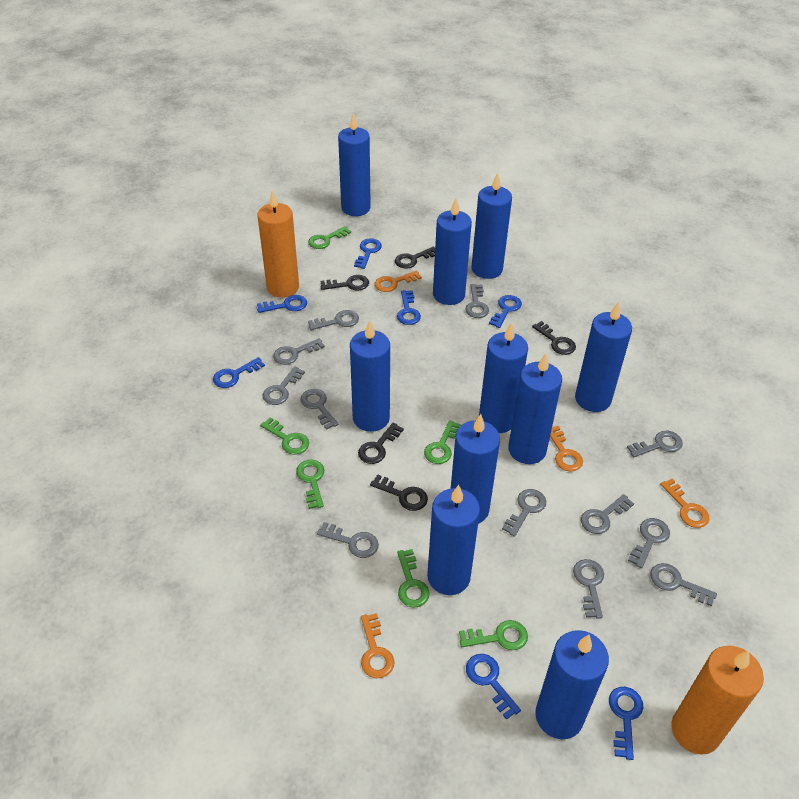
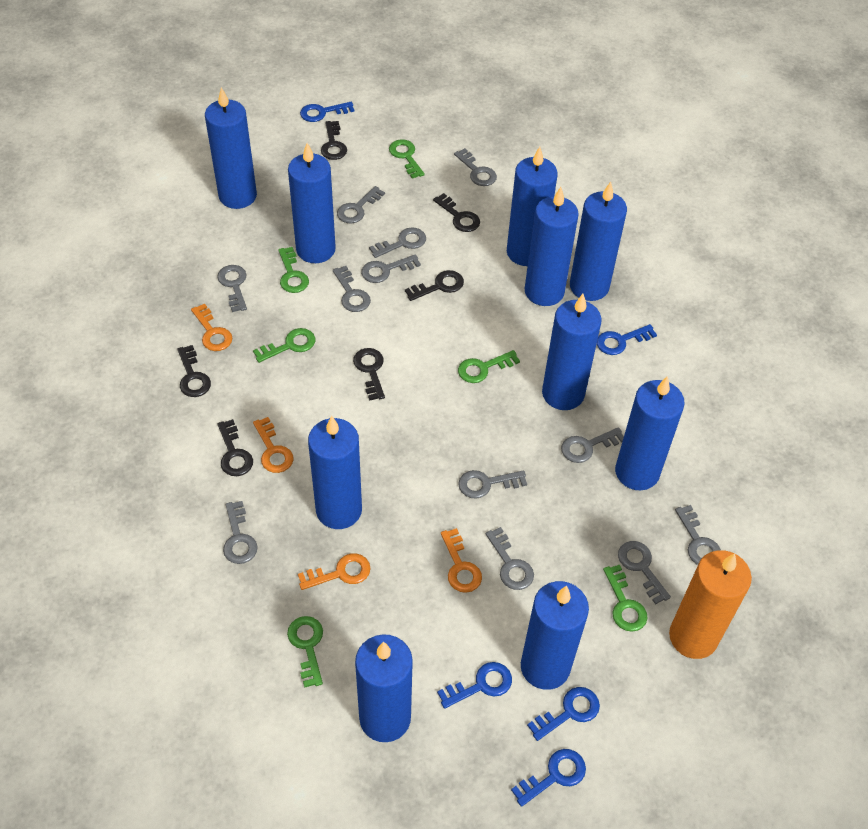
black key: [320,275,369,291] [358,422,404,464] [370,474,428,511] [395,246,435,269] [532,321,576,355] = 5 -> [177,345,211,397] [217,419,253,476] [321,121,347,160] [353,348,385,401] [405,270,464,301] [433,193,480,232] = 6
blue key: [213,357,265,388] [257,295,307,313] [354,239,382,269] [397,290,421,325] [466,654,521,720] [489,295,522,328] [609,687,643,760] = 7 -> [300,102,354,122] [437,662,512,709] [511,749,586,807] [527,687,600,741] [597,324,657,355] = 5
orange candle: [257,190,299,298] [671,646,764,755] = 2 -> [669,550,752,659] = 1

